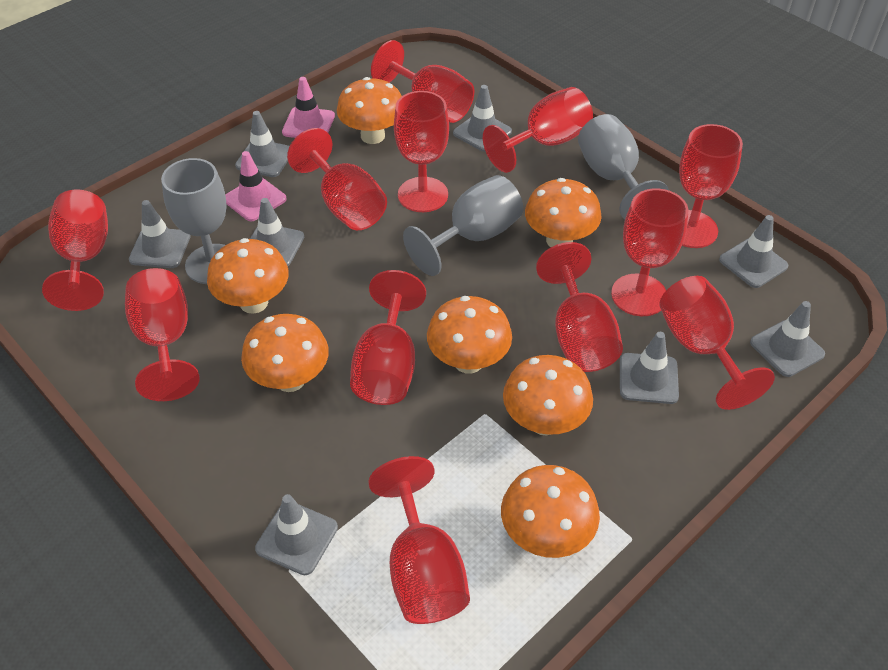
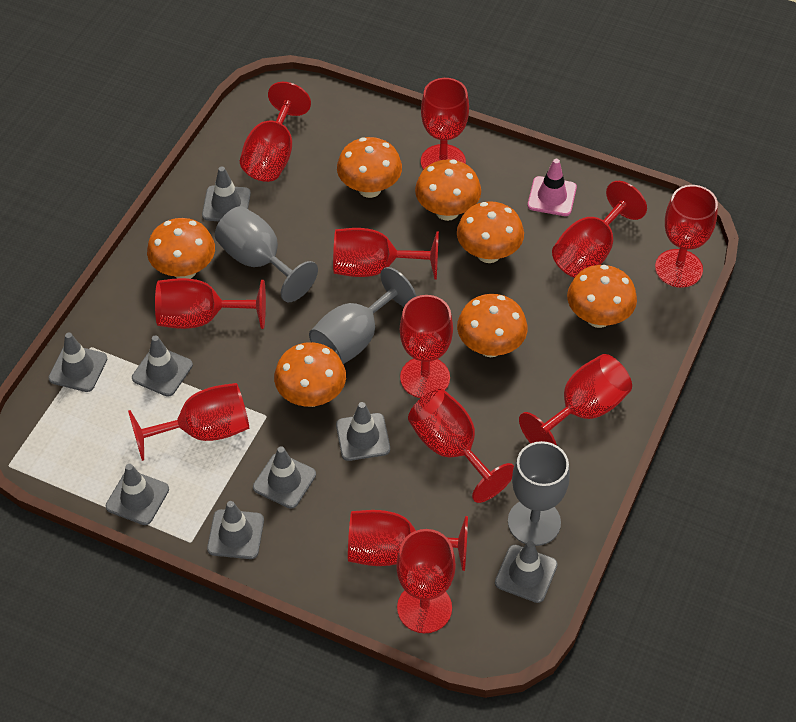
pink traffic cone: [225,151,287,221] [282,77,335,138] = 2 -> [528,159,577,216] = 1

